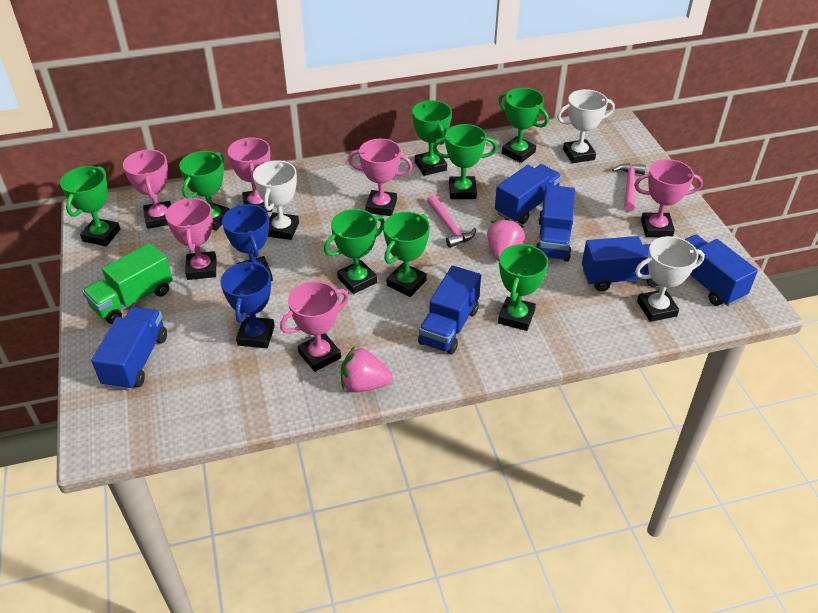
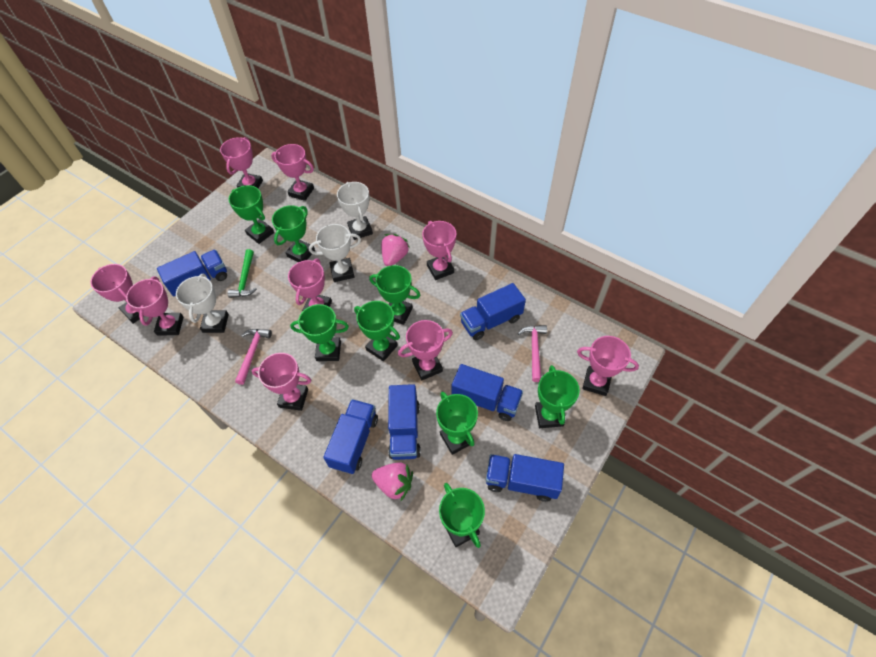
blue trophy: [221,261,275,348] [222,204,273,281] = 2 -> none = 0
green hammer: none = 0 -> [228,249,257,298] = 1
green truck: [82,243,173,324] = 1 -> none = 0
pink trophy: [123,150,171,229] [165,198,217,280] [228,137,272,212] [280,281,349,372] [348,139,413,216] [634,159,703,237] = 6 -> [90,264,144,324] [126,276,184,336] [220,137,263,188] [252,353,311,411] [271,144,314,201] [288,259,332,311] [398,320,453,380] [422,221,456,280] [577,336,639,396] = 9

